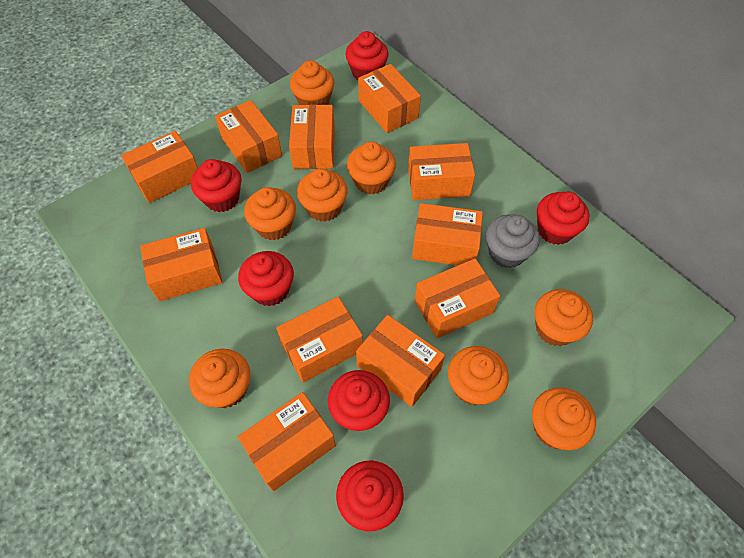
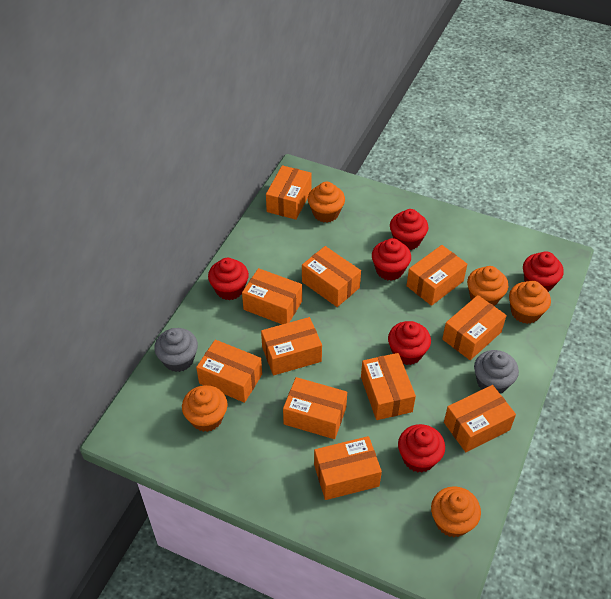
grey cupcake: [486,214,540,268] = 1 -> [154,328,198,372] [474,350,519,393] = 2
orange cupcake: [189,349,250,408] [244,187,296,240] [290,60,335,105] [297,169,348,222] [347,142,396,195] [448,346,509,406] [532,387,596,450] [535,289,593,346] = 8 -> [182,385,228,432] [308,182,345,223] [431,486,481,537] [467,266,508,306] [509,281,551,324] = 5

